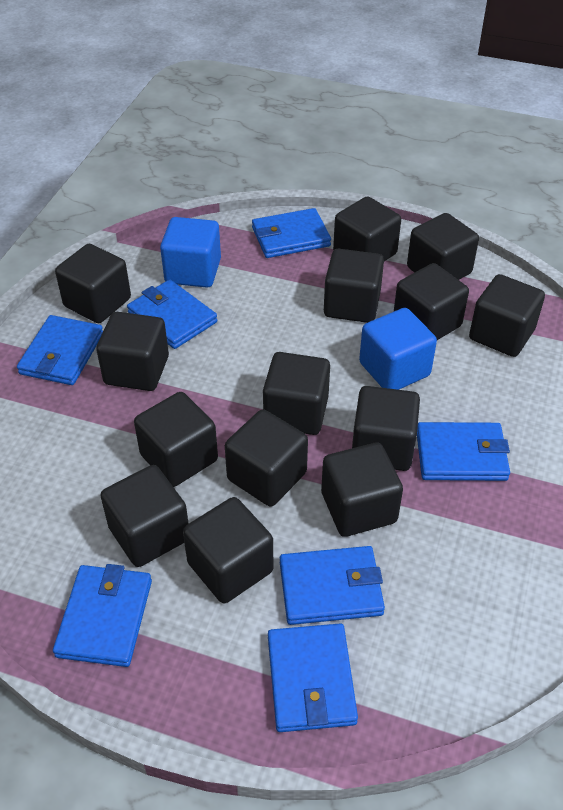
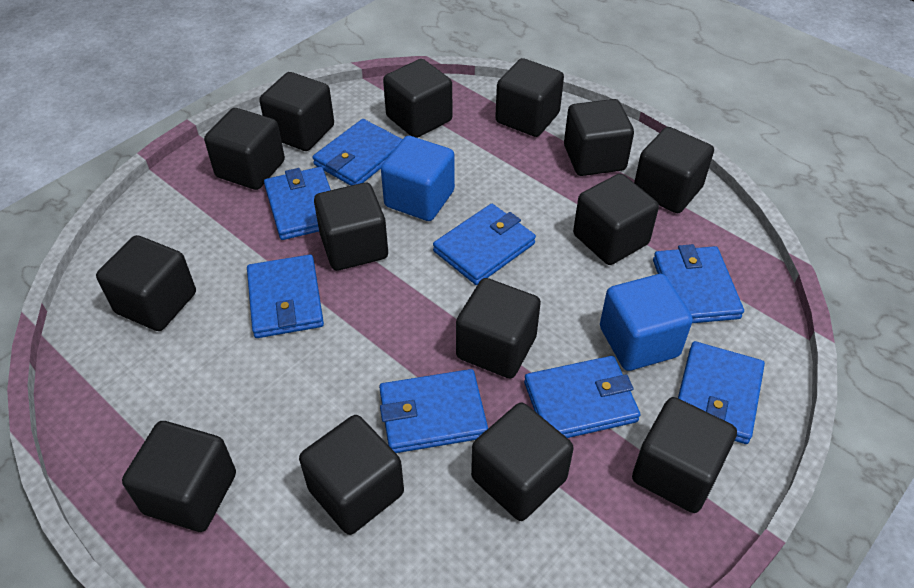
blue wallet: [17,315,103,385] [53,564,152,667] [127,280,217,349] [252,208,331,258] [268,623,358,732] [280,546,385,625] [417,422,510,481] = 7 -> [247,255,324,338] [264,167,331,240] [312,119,402,186] [379,369,488,453] [433,204,536,285] [524,356,640,438] [653,244,744,323] [678,341,765,444] = 8

